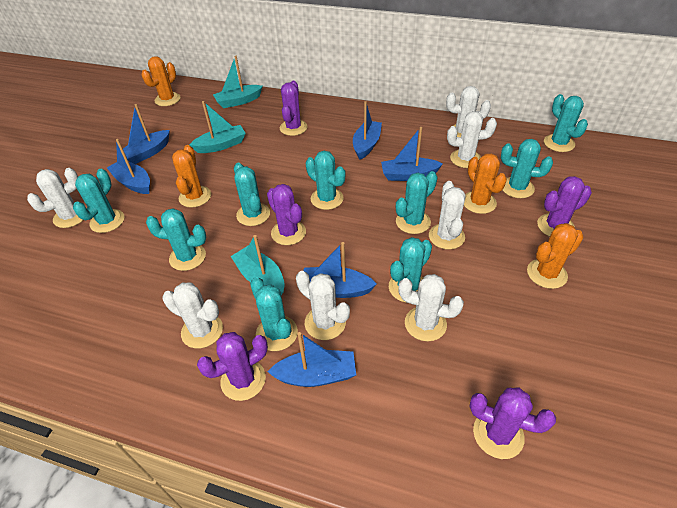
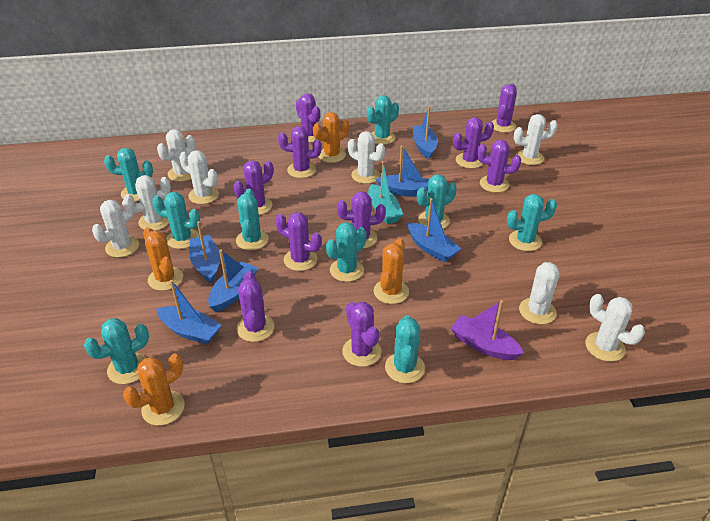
purple boat: none = 0 -> [451,300,524,360] = 1
purple cactus: [197,332,268,401] [267,184,306,245] [280,81,308,136] [469,388,556,459] [537,176,592,237] = 5 -> [233,160,273,215] [236,271,274,342] [275,212,322,271] [278,126,321,178] [296,93,320,143] [337,191,386,248] [342,302,381,367] [453,117,494,169] [477,140,521,193] [491,84,517,133] = 10
turquoise boat: [189,101,246,153] [213,56,263,108] [231,235,285,296] = 3 -> [368,161,404,224] = 1
white cactus: [27,168,83,228] [163,282,223,348] [296,271,350,340] [398,274,464,341] [429,181,466,250] [446,86,491,137] [447,111,497,168] = 7 -> [92,197,139,257] [124,175,171,231] [157,129,195,182] [179,150,219,204] [348,131,385,184] [514,114,558,165] [519,262,559,324] [585,294,645,362] = 8

